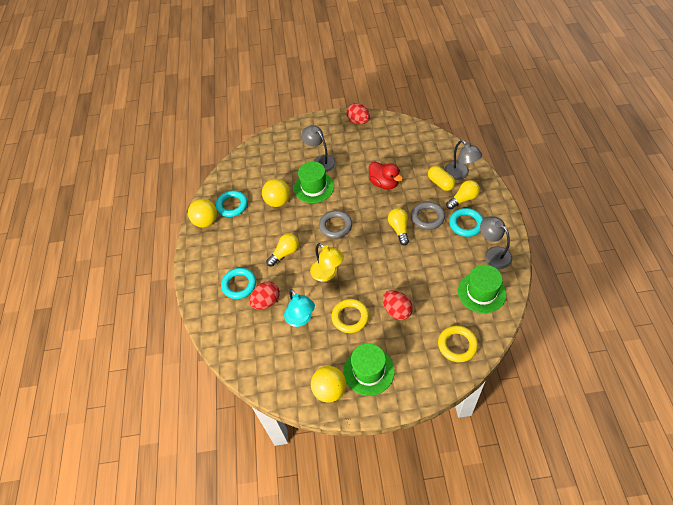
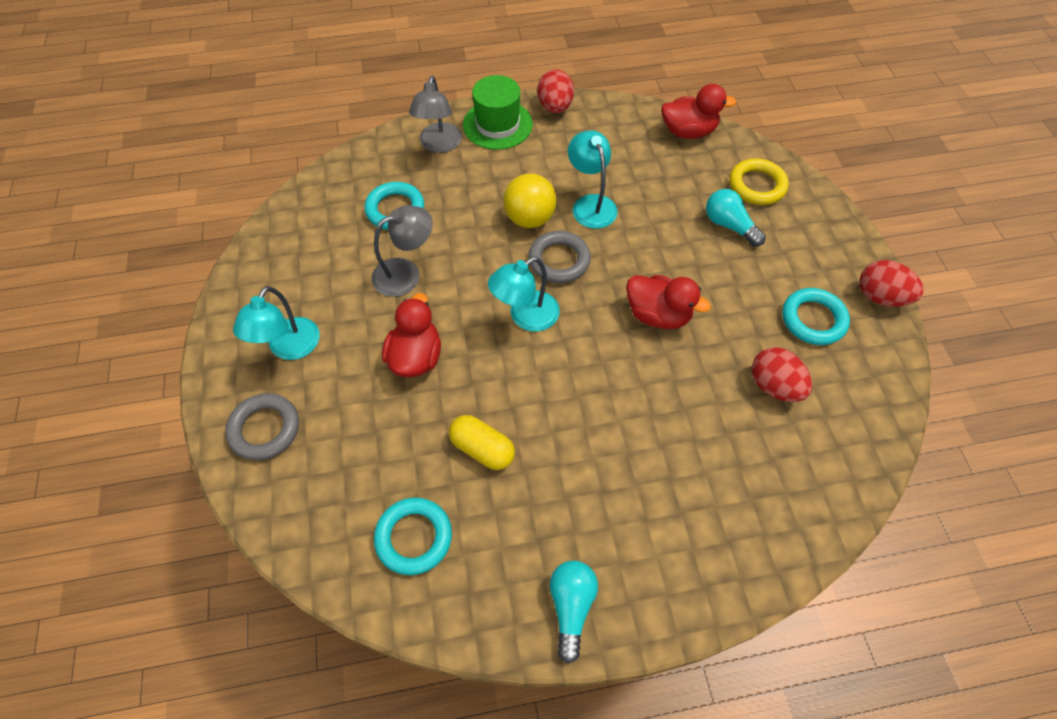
green hat: [294,161,334,203] [344,343,395,396] [458,265,506,313] = 3 -> [463,75,533,150] = 1
grey lamp: [301,125,336,172] [445,140,482,180] [480,216,512,269] = 3 -> [372,205,433,297] [409,76,462,153] = 2
red duck: [369,161,403,190] = 1 -> [382,293,441,377] [626,275,711,329] [661,84,736,139] = 3
turquoise lamp: [284,289,315,327] = 1 -> [233,286,320,360] [488,257,560,331] [568,130,618,229] = 3
turquoise light bulb: none = 0 -> [549,561,598,663] [706,189,766,246] = 2
yellow ball: [188,199,217,228] [262,179,290,207] [311,366,346,402] = 3 -> [503,173,557,228] = 1
yellow lamp: [310,243,344,282] = 1 -> none = 0
yellow light bulb: [266,233,299,267] [388,208,409,245] [446,180,480,209] = 3 -> none = 0
yellow ring: [331,299,369,333] [438,325,478,362] = 2 -> [729,158,789,205] = 1

